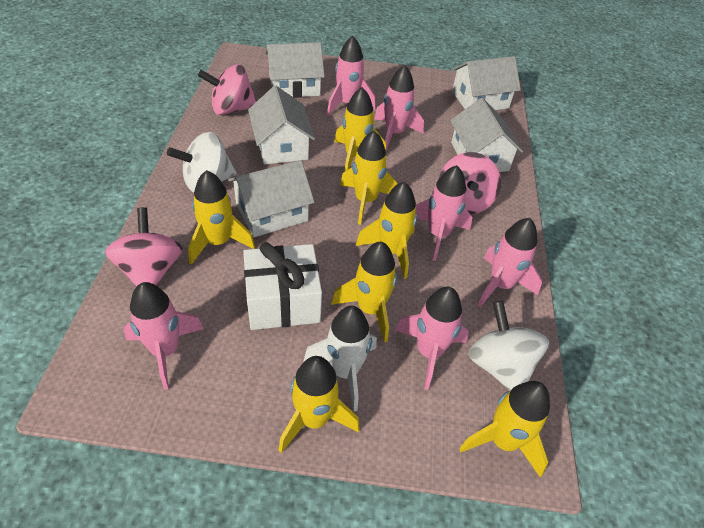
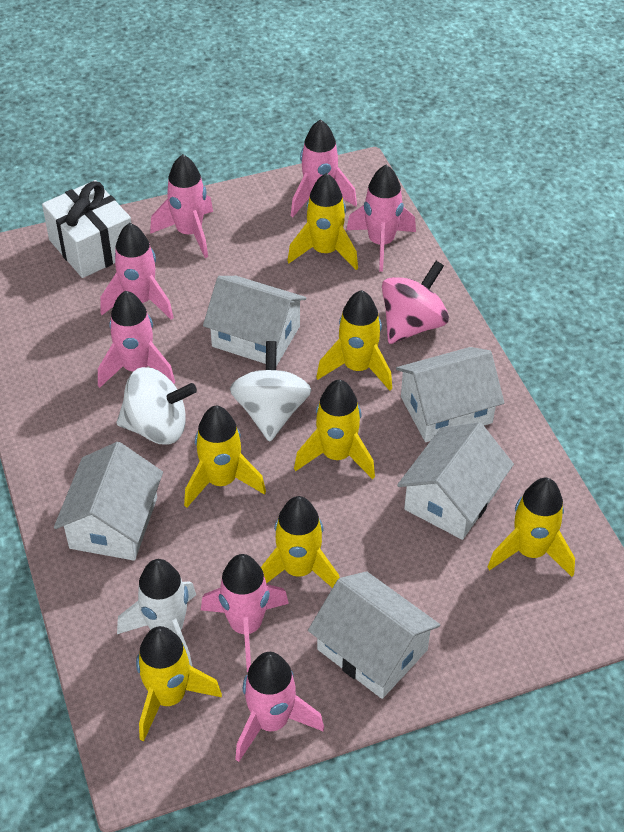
pink rocket: [124,282,204,390] [327,36,376,116] [374,65,424,150] [395,287,469,390] [416,165,472,261] [477,218,542,307] = 6 -> [98,291,175,388] [100,223,174,320] [150,154,213,258] [201,554,289,672] [235,652,324,762] [291,119,357,217] [346,165,416,272] = 7
pink spinning top: [105,207,183,287] [198,64,257,115] [439,152,501,215] = 3 -> [382,261,449,344] = 1

